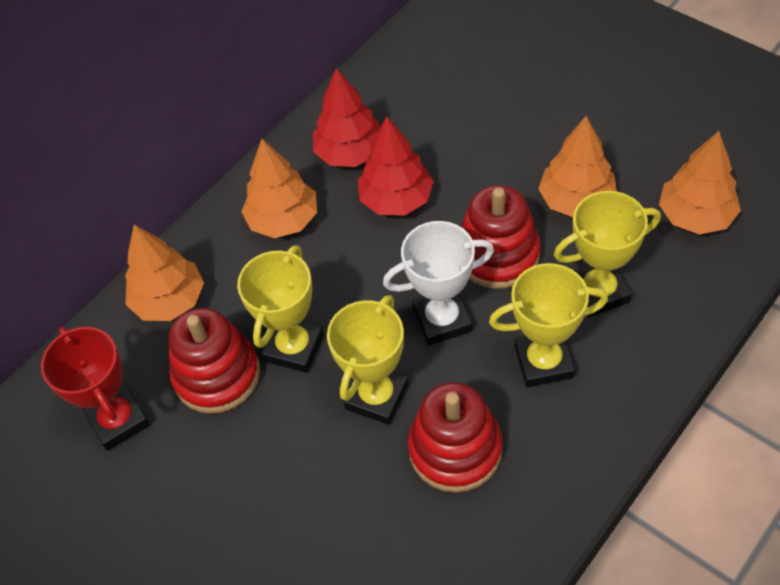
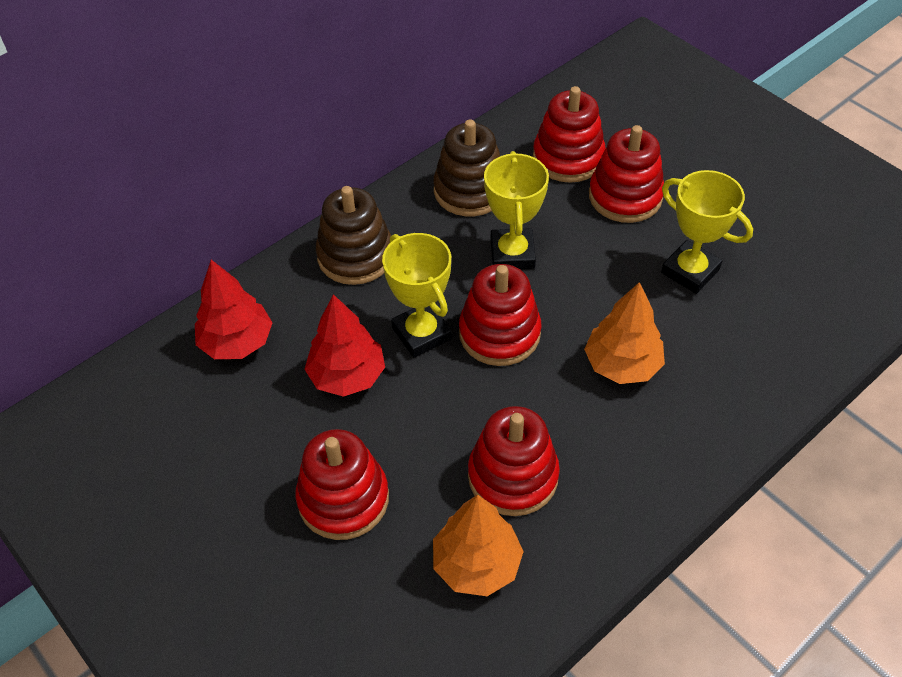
brown stacking toy: none = 0 -> [316,186,391,285] [433,119,500,216] = 2
orange tree: [125,225,204,321] [241,139,317,238] [538,116,617,217] [659,131,741,235] = 4 -> [433,495,524,596] [584,282,665,384] = 2
red stacking toy: [169,308,260,414] [408,382,502,492] [461,185,541,289] = 3 -> [295,429,389,540] [459,264,541,366] [468,406,560,516] [533,86,606,183] [589,125,664,223] = 5
red trophy: [41,327,150,451] = 1 -> none = 0
white trophy: [383,221,494,345] = 1 -> none = 0
yellow trophy: [237,245,324,373] [327,295,409,425] [489,263,608,387] [554,191,661,317] = 4 -> [382,233,452,358] [484,151,549,269] [661,170,753,294] = 3

